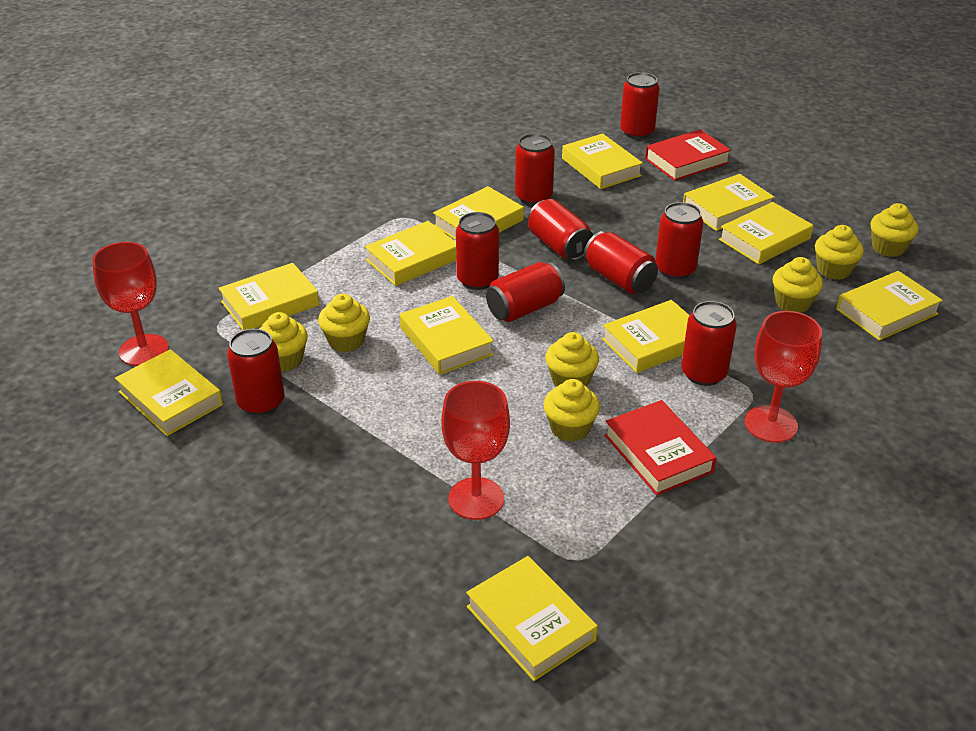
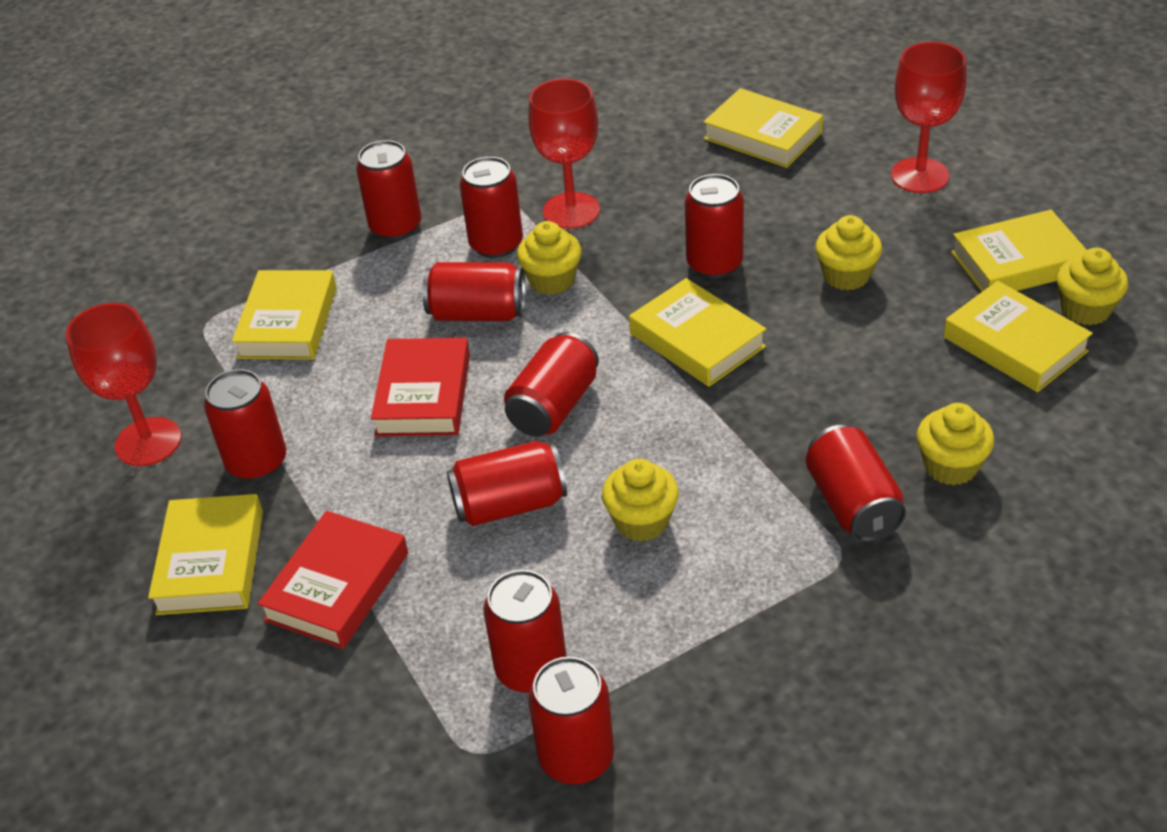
red can: [227,329,284,415] [456,212,499,290] [486,262,565,322] [515,134,555,205] [528,199,593,261] [584,231,658,294] [620,72,660,139] [655,202,704,279] [681,301,737,386] = 9 -> [204,369,286,481] [356,140,421,240] [422,262,526,321] [447,441,567,526] [460,157,523,258] [484,570,566,693] [504,332,599,437] [528,657,614,784] [685,174,744,278] [806,425,906,542] = 10
yellow book: [115,349,223,436] [219,263,320,330] [364,221,456,286] [400,296,494,375] [433,186,524,240] [466,556,598,681] [562,133,643,189] [602,300,690,373] [683,174,774,231] [719,202,814,264] [836,271,943,341] = 11 -> [148,494,263,615] [232,270,337,360] [629,278,766,387] [703,88,823,168] [943,281,1093,392] [951,210,1087,292] = 6
yellow cupcake: [259,312,308,372] [318,294,370,352] [544,379,600,442] [545,332,599,387] [773,257,823,313] [815,225,864,280] [870,203,918,257] = 7 -> [517,221,582,295] [602,459,679,542] [815,215,882,291] [917,403,994,485] [1057,248,1128,325] = 5

